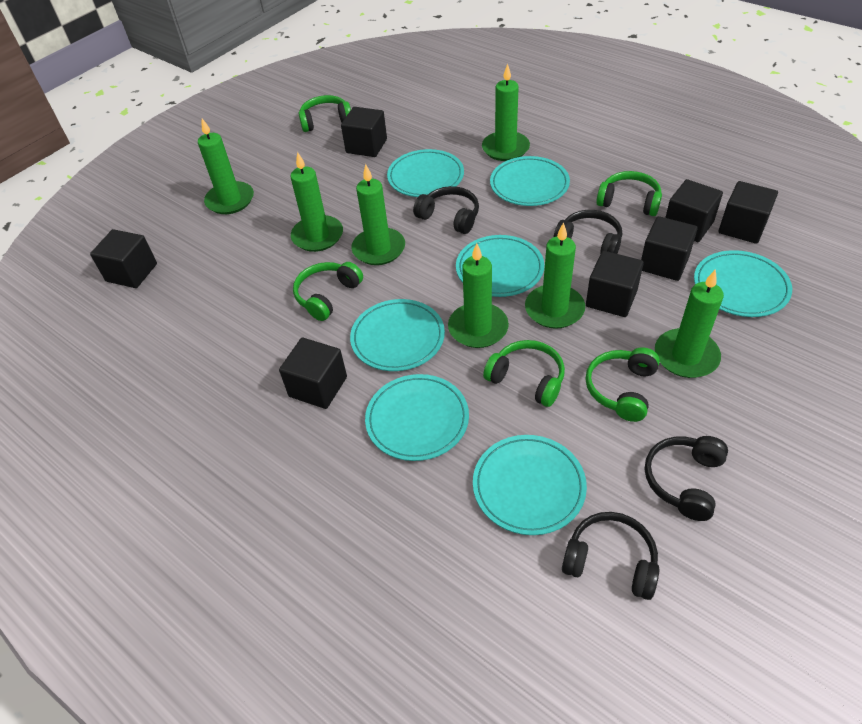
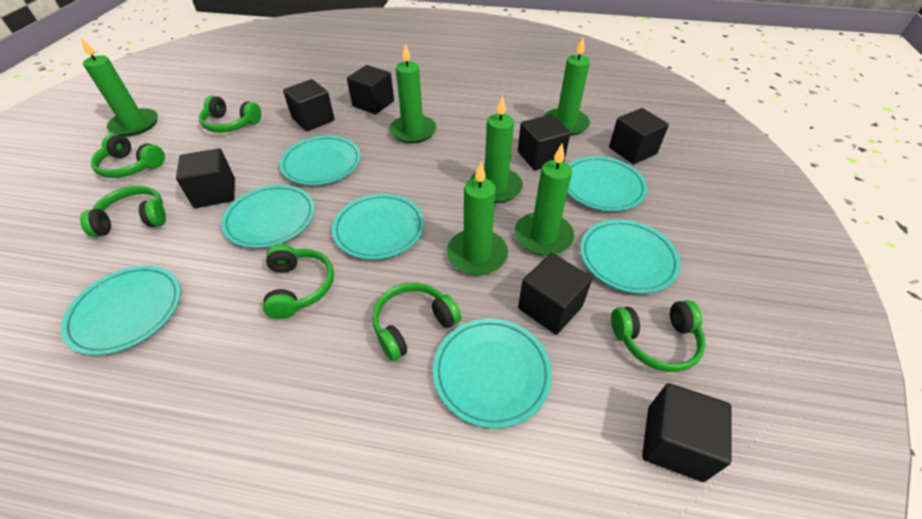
black headphones: [413,186,479,234] [554,210,622,254] [562,512,659,600] [645,436,728,521] = 4 -> none = 0
green candle: [198,119,254,214] [290,152,343,252] [351,164,405,265] [448,243,509,348] [482,63,530,161] [525,222,585,329] [655,269,724,378] = 7 -> [81,38,158,136] [389,44,436,144] [446,162,508,275] [470,95,523,203] [515,144,575,256] [544,38,590,136] = 6
green headphones: [293,262,363,321] [299,95,351,132] [483,340,565,407] [586,348,660,422] [596,171,662,216] = 5 -> [80,186,166,237] [91,134,165,178] [199,96,261,133] [263,244,334,319] [372,283,461,361] [611,300,706,372] = 6

